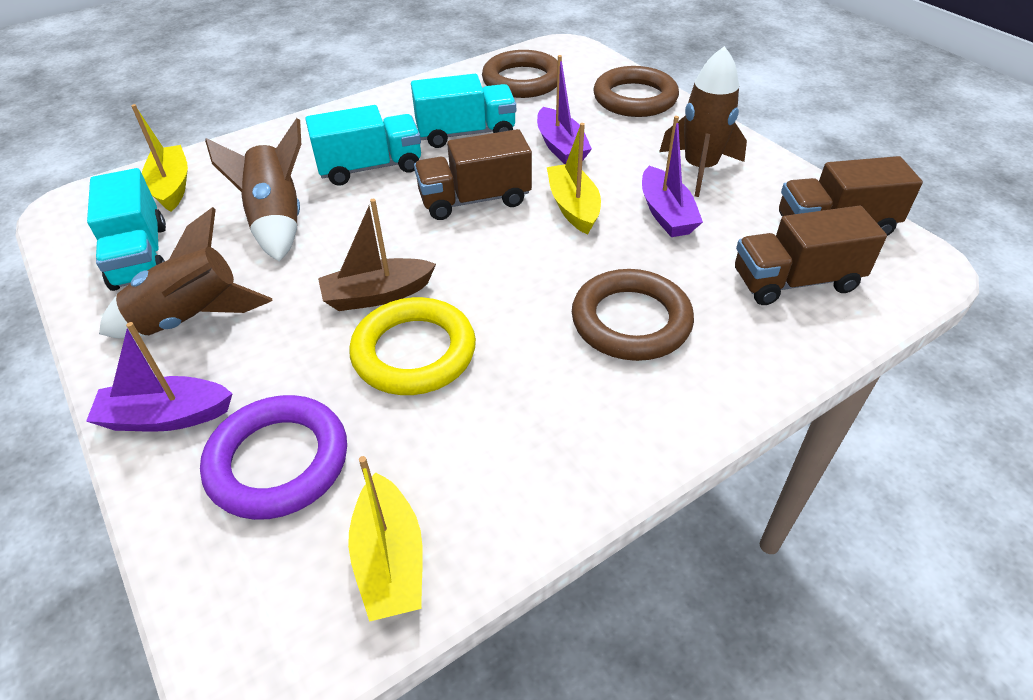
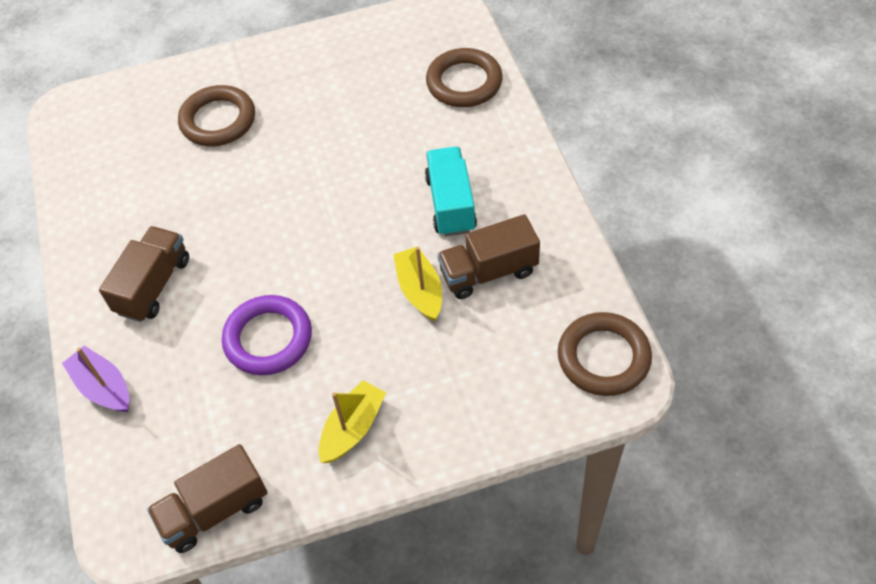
brown boat: [318,199,436,311] = 1 -> none = 0
brown rocket: [99,207,272,339] [205,118,301,261] [659,46,747,197] = 3 -> none = 0
purple boat: [86,322,233,432] [537,55,592,164] [642,116,703,237] = 3 -> [62,346,129,412] = 1
turquoise truck: [87,168,166,291] [305,105,421,186] [411,74,516,148] = 3 -> [425,147,477,237] = 1
yellow boat: [131,104,188,212] [348,456,423,622] [547,123,601,235] = 3 -> [318,380,386,463] [393,246,442,321] = 2
yellow ring: [349,297,476,395] = 1 -> none = 0

